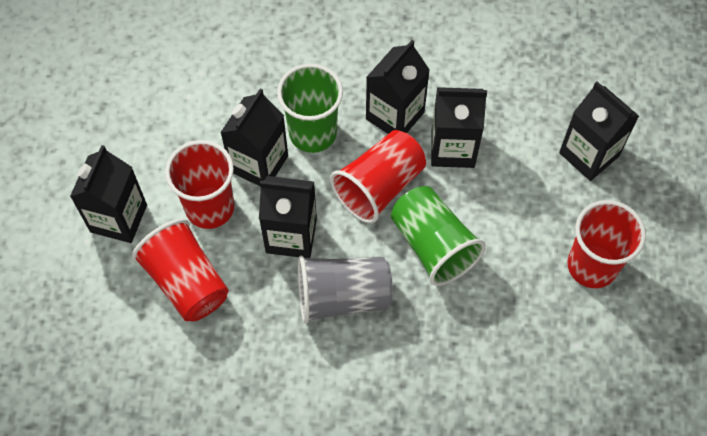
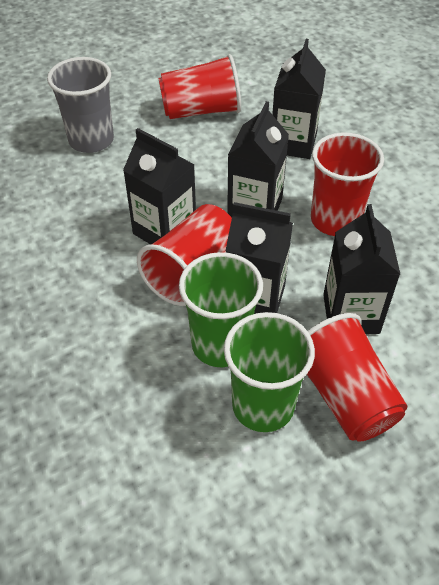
black carton: [70,145,147,243] [220,89,288,186] [259,176,317,258] [366,40,430,134] [431,87,487,168] [559,82,639,181] = 6 -> [123,128,196,244] [226,202,293,314] [227,101,289,218] [272,39,326,159] [323,204,400,334] = 5

